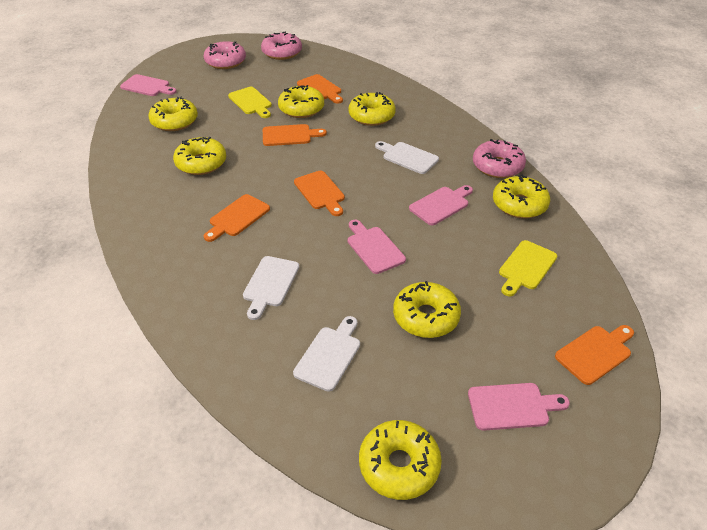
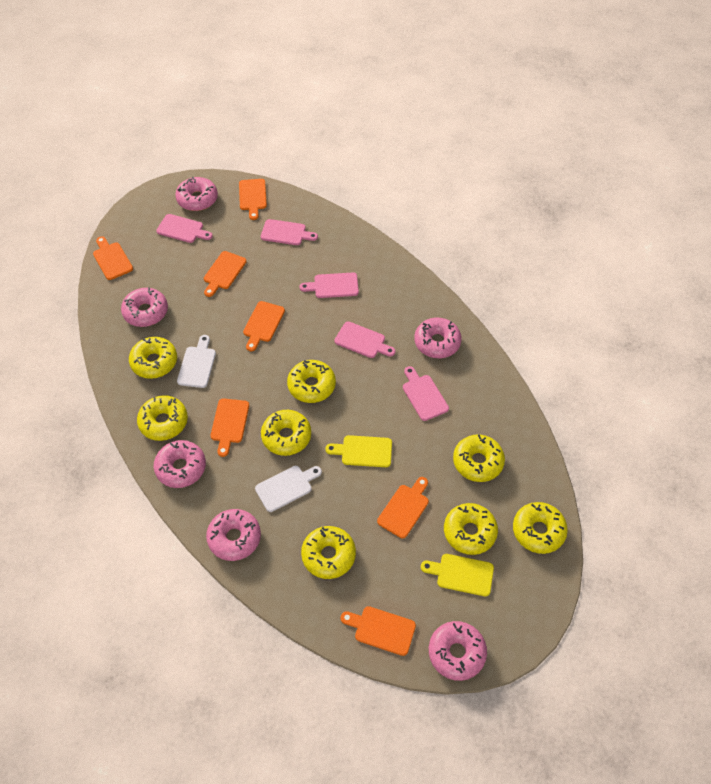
orange cutting board: [204,194,270,242] [263,124,327,146] [294,171,345,216] [297,74,343,104] [555,325,634,385] = 5 -> [93,236,133,280] [204,251,246,297] [211,398,249,457] [239,179,267,220] [243,301,285,351] [340,606,416,656] [377,477,429,538] = 7
pink cutting board: [120,74,177,96] [348,220,406,274] [409,185,473,225] [468,383,570,431] = 4 -> [156,214,213,243] [261,219,318,245] [299,272,359,298] [334,321,395,358] [403,366,449,421] = 5
pink donut: [204,41,246,69] [261,32,302,60] [473,139,526,178] = 3 -> [121,287,168,327] [154,440,206,488] [175,177,218,211] [206,509,261,561] [414,318,462,358] [429,621,487,681] = 6
white cutting board: [243,256,299,320] [293,316,360,392] [375,141,439,174] = 3 -> [177,335,216,388] [255,466,322,512] = 2
yellow donut: [148,97,198,131] [173,137,226,175] [278,85,324,118] [349,92,396,126] [359,420,442,500] [393,281,461,338] [493,175,550,218] = 7 -> [129,337,177,379] [137,395,188,441] [261,410,311,456] [287,360,336,403] [301,526,356,579] [444,503,498,555] [453,435,505,482] [513,502,568,554] = 8

